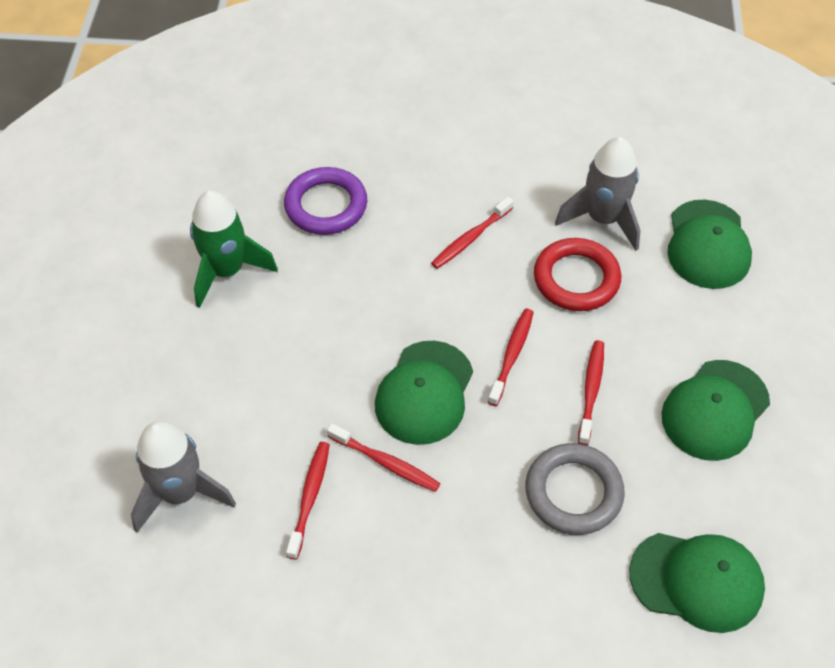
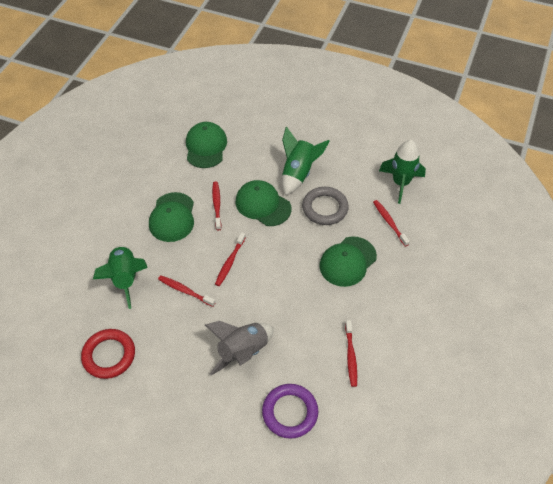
green rocket: [190,191,278,308] = 1 -> [93,245,148,309] [282,126,329,195] [379,140,426,204] = 3
grey rocket: [131,421,236,533] [555,137,641,251] = 2 -> [205,321,274,375] = 1

